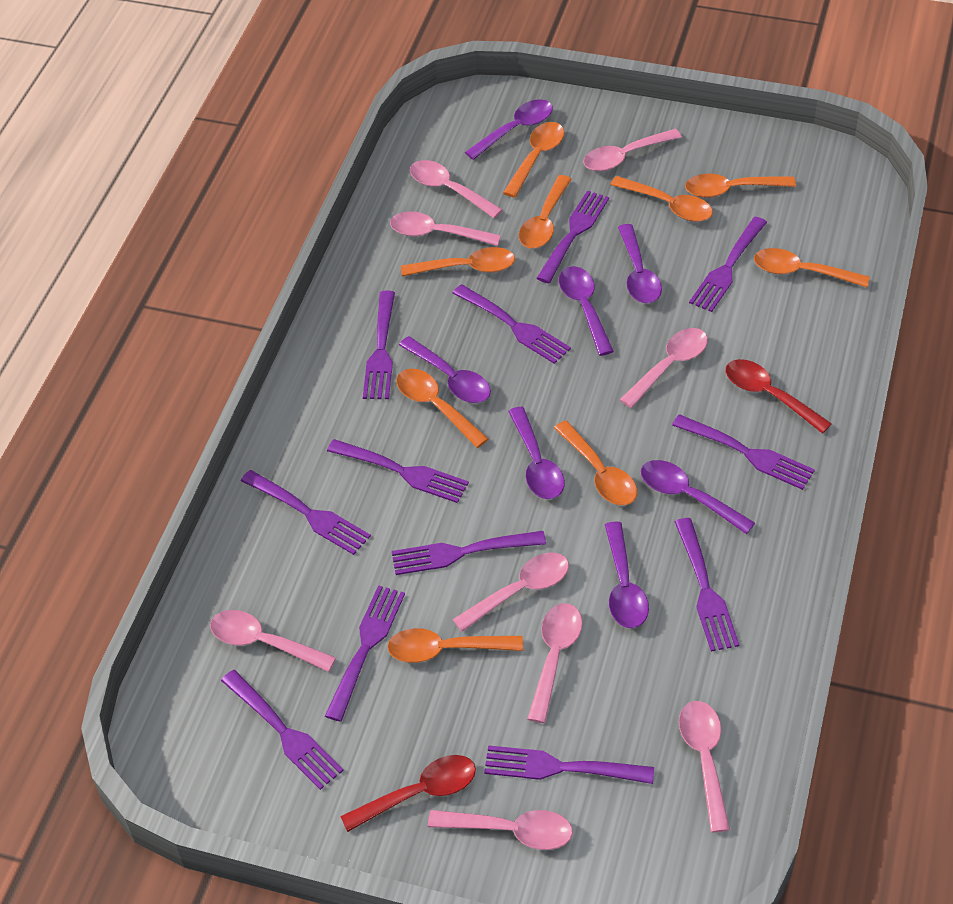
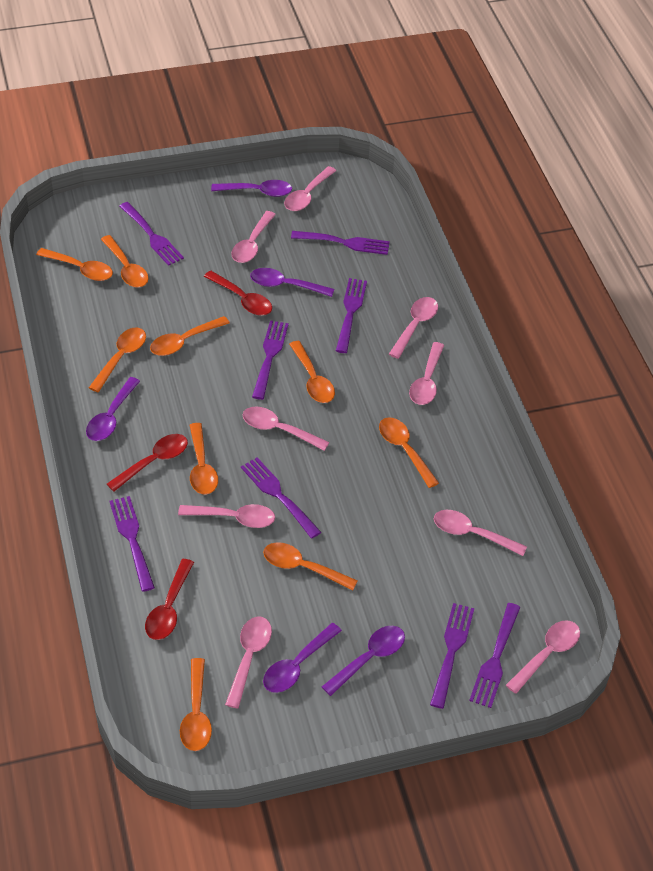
purple fork: [221,670,343,790] [241,470,371,555] [325,585,405,722] [327,439,469,503] [363,291,395,399] [392,531,546,575] [453,284,571,364] [484,745,654,784] [536,191,609,283] [672,414,815,490] [675,518,739,652] [689,217,767,312] = 12 -> [109,496,155,592] [119,202,184,266] [241,457,321,539] [252,320,289,400] [291,231,390,255] [336,278,367,353] [430,603,474,709] [469,603,520,708] = 8
purple spoon: [399,336,491,403] [465,99,553,160] [508,407,565,499] [559,266,614,356] [605,522,649,628] [618,224,662,303] [641,460,755,534] = 7 -> [86,377,140,441] [211,180,292,197] [250,268,334,297] [263,623,342,693] [322,626,405,696] = 5
red spoon: [340,755,476,832] [726,359,832,434] = 2 -> [107,434,188,492] [145,559,194,640] [204,271,272,316] = 3

